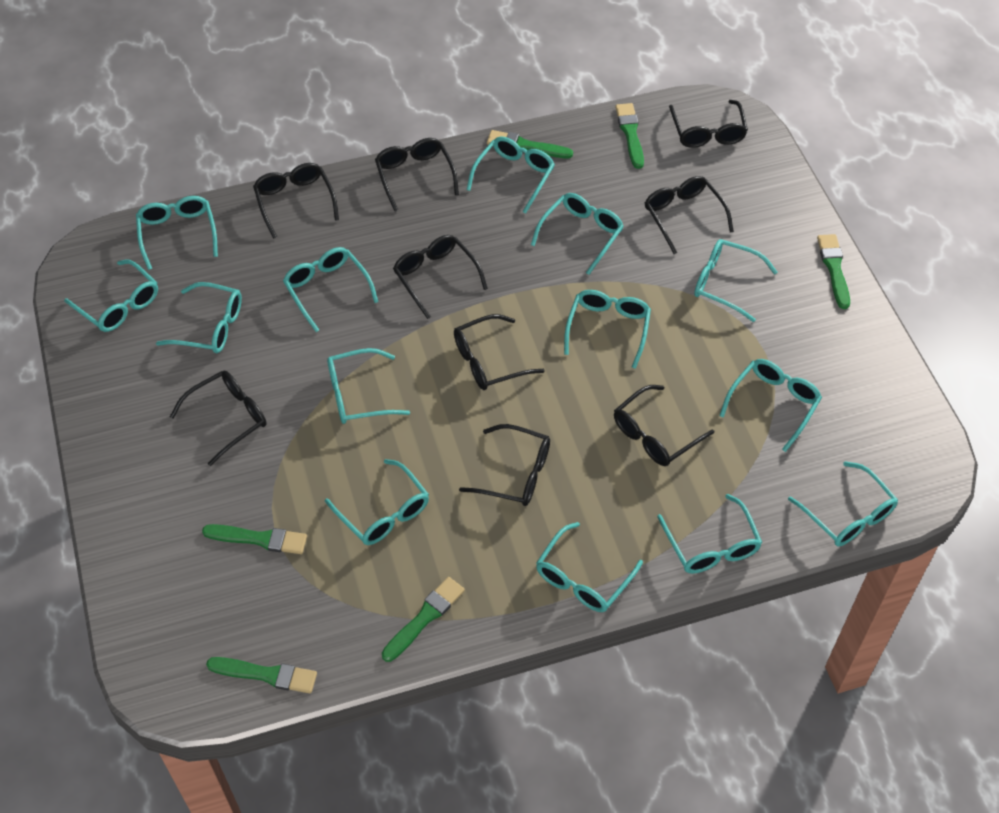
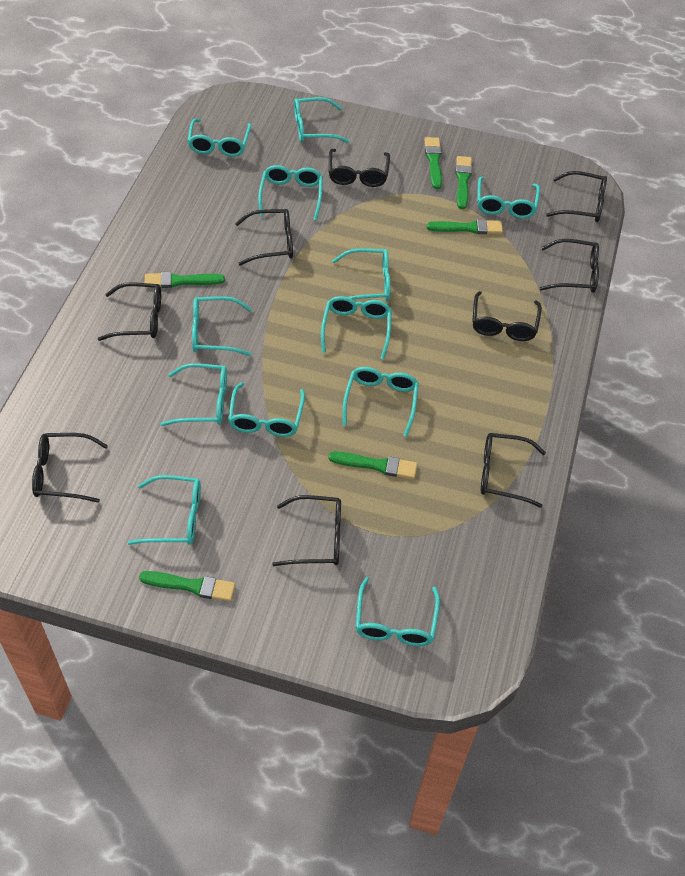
turquoise glasses: [64,259,158,332] [136,196,218,270] [156,282,242,353] [283,247,378,332] [325,459,429,545] [327,348,410,424] [466,137,555,213] [531,193,624,275] [536,522,643,612] [564,290,651,369] [657,494,762,574] [694,239,777,322] [719,359,822,452] [788,461,898,546] = 14 -> [127,475,201,545] [161,363,227,426] [188,119,251,157] [192,296,252,356] [228,382,305,437] [258,165,323,221] [294,97,350,143] [321,296,392,360] [332,248,391,301] [342,367,419,437] [356,577,440,646] [477,177,540,219] = 12

